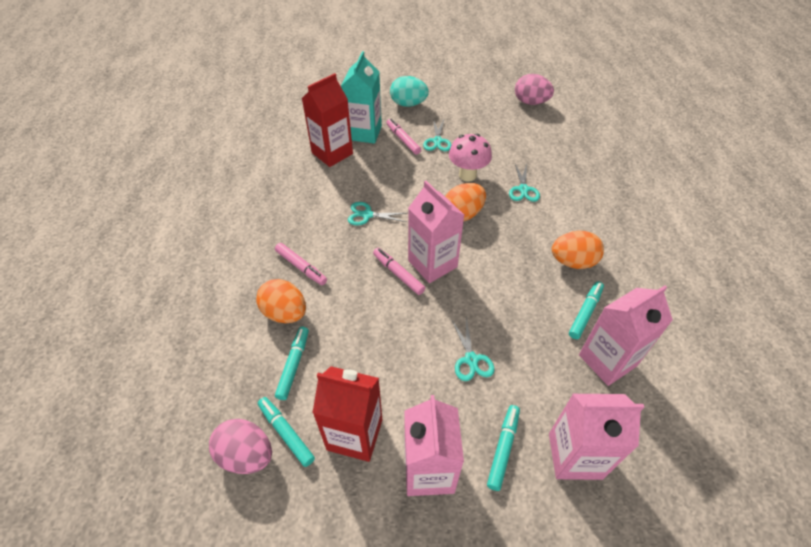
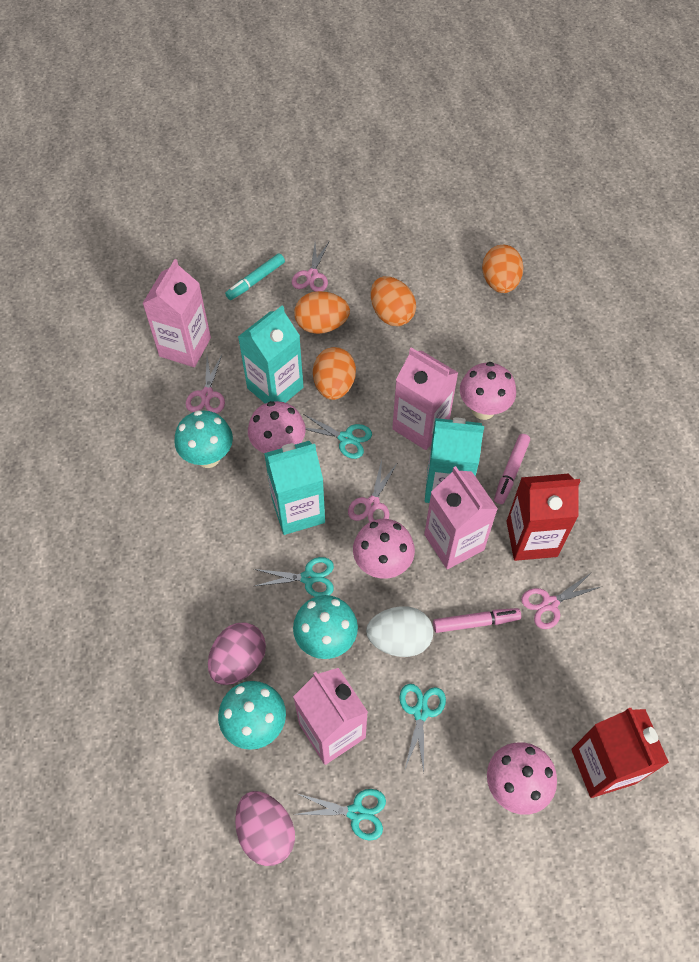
orange egg: [256,279,306,323] [445,183,486,222] [552,231,604,269] = 3 -> [294,291,350,334] [313,347,356,400] [371,276,416,326] [482,245,524,293] = 4
pink marker: [275,243,327,285] [373,248,425,295] [386,118,421,155] = 3 -> [433,608,521,633] [494,434,530,504] = 2
pink mushroom: [449,134,492,182] = 1 -> [248,401,306,453] [353,519,415,579] [460,362,516,420] [487,742,557,815] = 4
pink scissors: none = 0 -> [186,355,225,414] [292,242,329,292] [348,460,398,522] [521,572,600,629] = 4
turquoise carton: [341,51,382,144] = 1 -> [238,306,304,404] [264,441,325,535] [425,418,484,503] = 3
turquoise egg: [390,76,429,107] = 1 -> none = 0
turquoise marker: [258,397,315,467] [275,327,309,400] [487,405,520,491] [569,281,604,339] = 4 -> [225,253,285,300] = 1
turquoise mushroom: none = 0 -> [175,410,233,468] [218,681,286,750] [293,595,358,659] = 3
white egg: none = 0 -> [366,606,433,657] = 1

